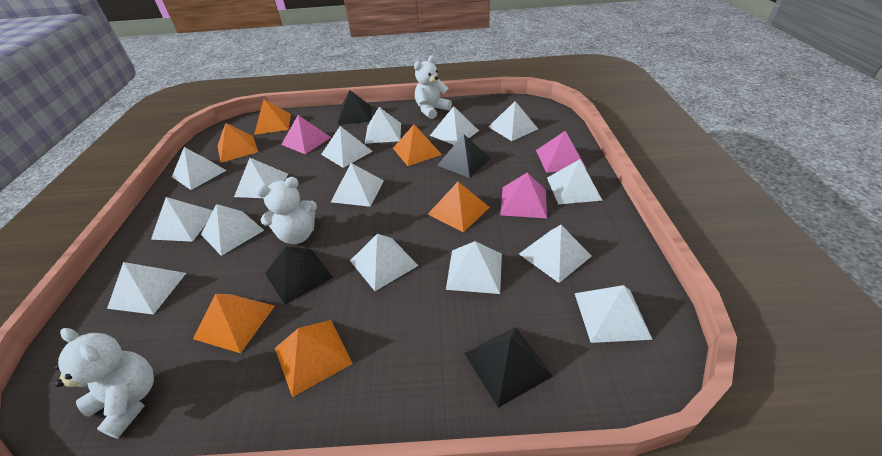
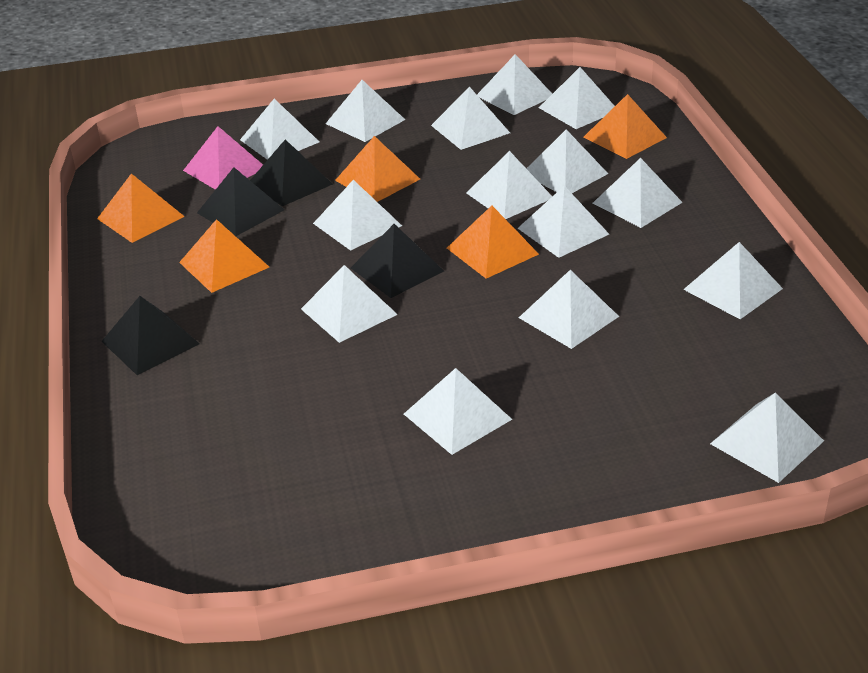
orange pyramid: [193,294,275,353] [218,123,258,163] [254,99,291,135] [275,320,353,397] [393,124,442,166] [428,182,490,232] = 6 -> [97,173,185,243] [179,219,269,293] [335,136,420,202] [447,206,539,279] [584,94,667,159] = 5
pink pyramid: [281,115,331,154] [500,173,547,218] [536,131,586,173] = 3 -> [183,126,263,190] = 1
white teddy bear: [55,328,154,438] [256,177,317,244] [414,55,452,119] = 3 -> none = 0

